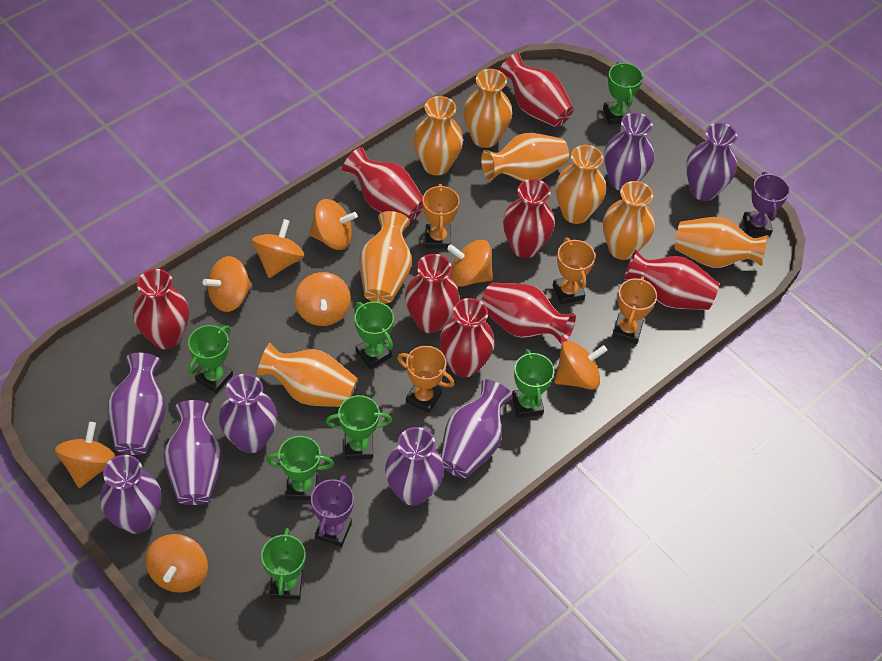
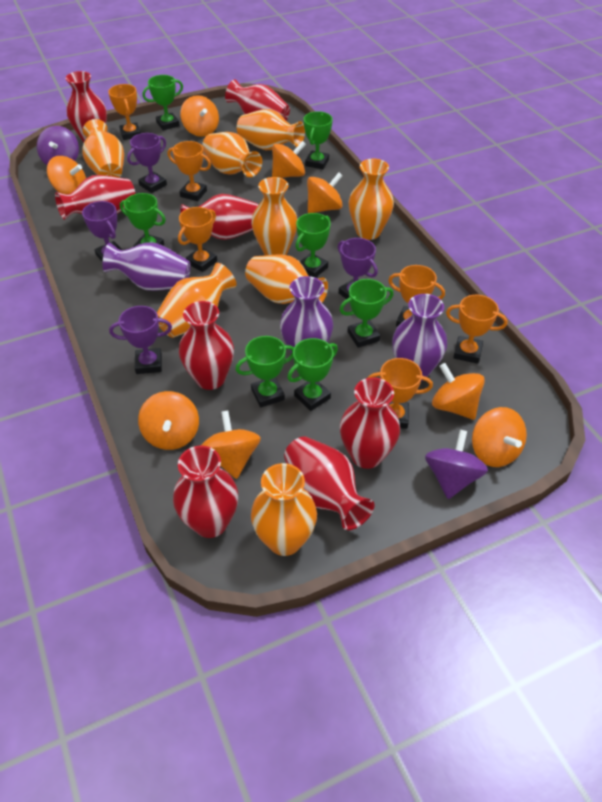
orange trophy: [397,346,454,413] [422,184,460,249] [553,238,595,305] [612,276,657,344] = 4 -> [108,84,141,140] [168,141,211,201] [178,207,217,272] [368,358,433,429] [388,265,445,327] [446,295,508,364] = 6
purple spinning top: none = 0 -> [37,126,79,165] [425,430,488,499] = 2
purple trophy: [311,475,354,547] [743,172,790,236] = 2 -> [82,201,122,262] [109,306,172,374] [127,133,167,193] [338,238,378,299] = 4
purple vase: [100,455,162,534] [108,353,166,455] [163,400,223,505] [219,374,277,453] [385,427,444,506] [441,379,513,478] [604,113,654,191] [686,123,737,201] = 8 -> [103,242,191,291] [280,276,333,354] [392,294,447,381] = 3

